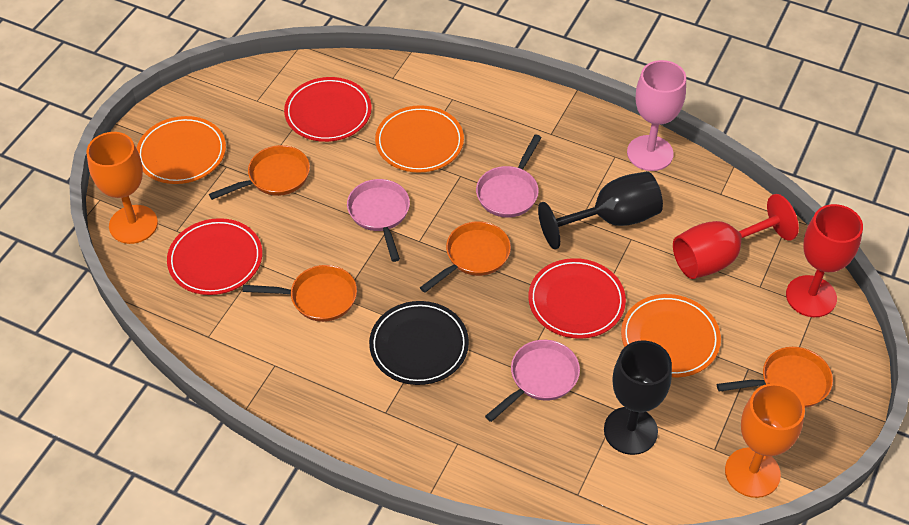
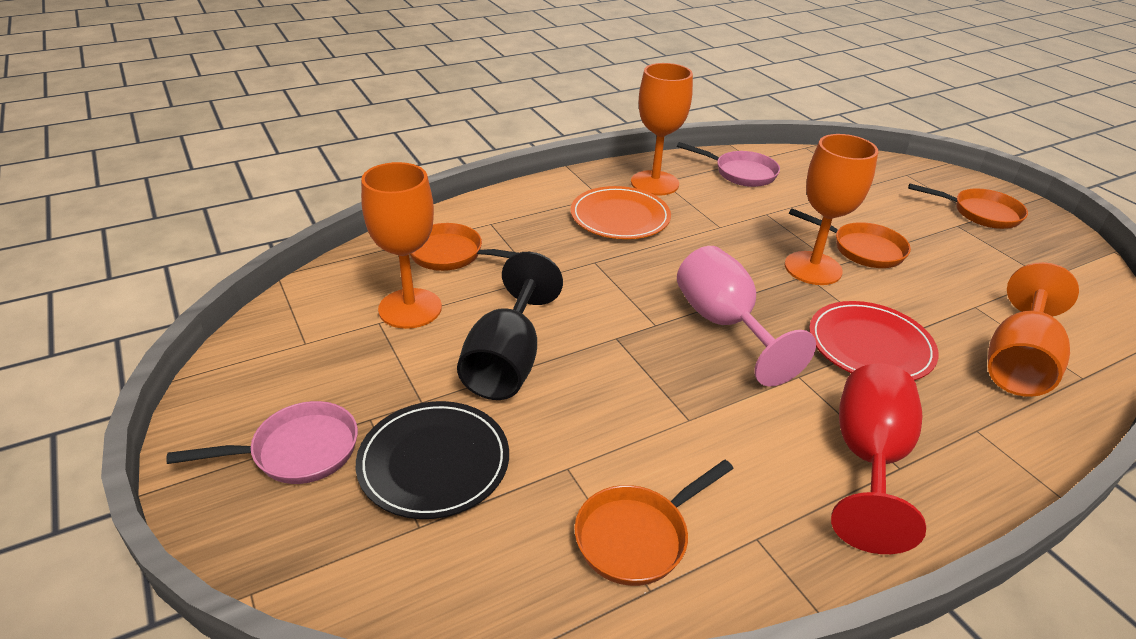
black goblet: [538,171,663,249] [604,340,672,455] = 2 -> [457,252,563,400] = 1
orange goblet: [86,132,158,244] [725,383,805,498] = 2 -> [361,162,442,329] [631,63,693,196] [785,134,878,285] [988,262,1079,397] = 4
orange plate: [137,116,226,184] [375,105,464,173] [621,294,721,377] = 3 -> [571,186,671,239] = 1
pink pan: [347,179,410,262] [476,134,542,218] [485,340,580,422] = 3 -> [166,401,358,484] [677,142,780,187] = 2
red goblet: [673,194,799,279] [786,204,863,317] = 2 -> [831,363,926,554] = 1
red plate: [167,218,262,295] [284,77,372,142] [528,258,626,339] = 3 -> [809,301,939,380] = 1

